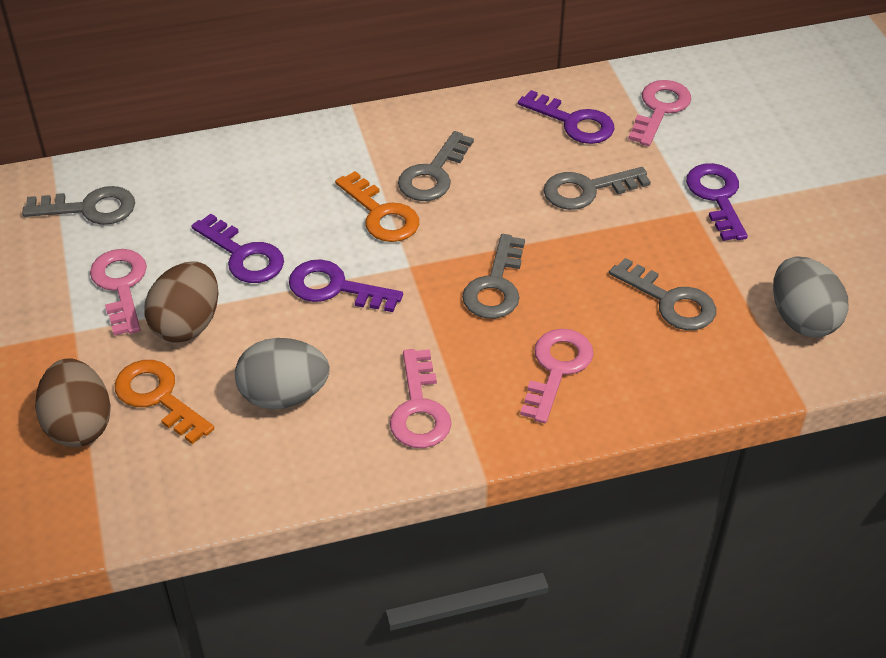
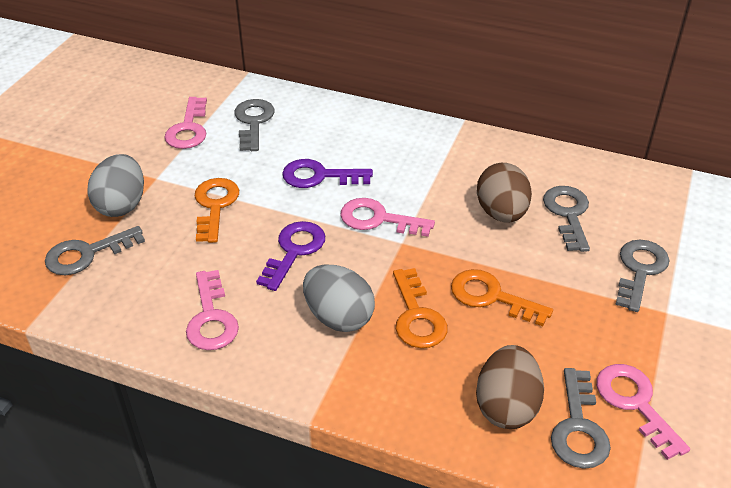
orange key: [115,360,214,444] [335,171,419,242] = 2 -> [194,178,239,243] [393,268,448,348] [451,269,553,326] = 3
purple key: [192,214,284,283] [289,259,403,312] [518,90,614,144] [686,163,748,241] = 4 -> [256,221,325,291] [282,159,373,188] = 2

